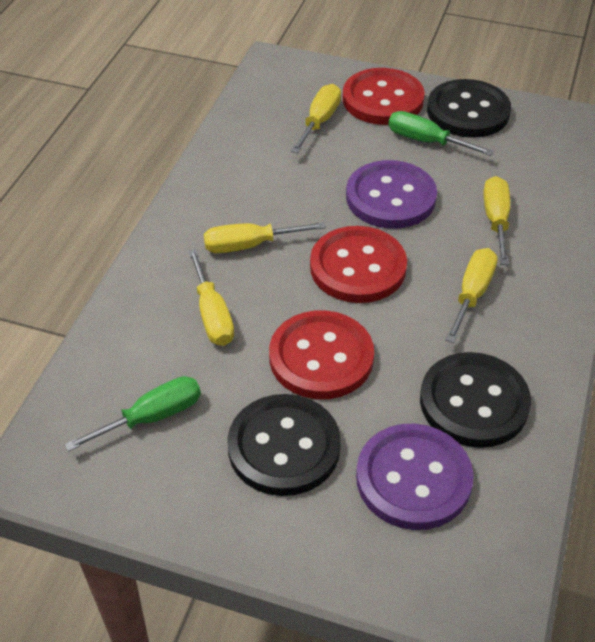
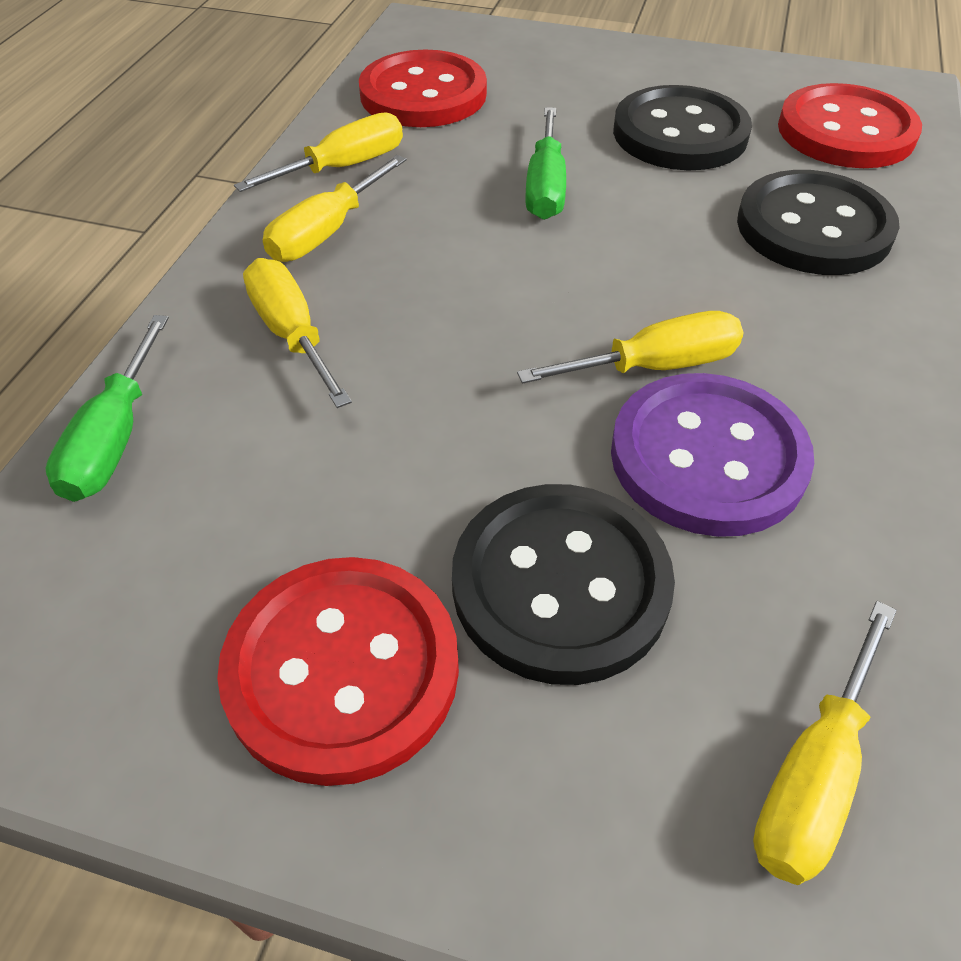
purple button: [346,160,437,229] [356,424,474,530] = 2 -> [611,373,814,537] = 1

